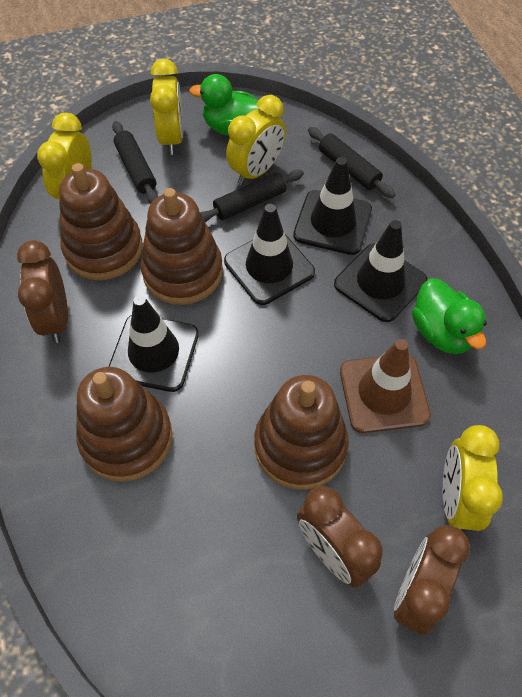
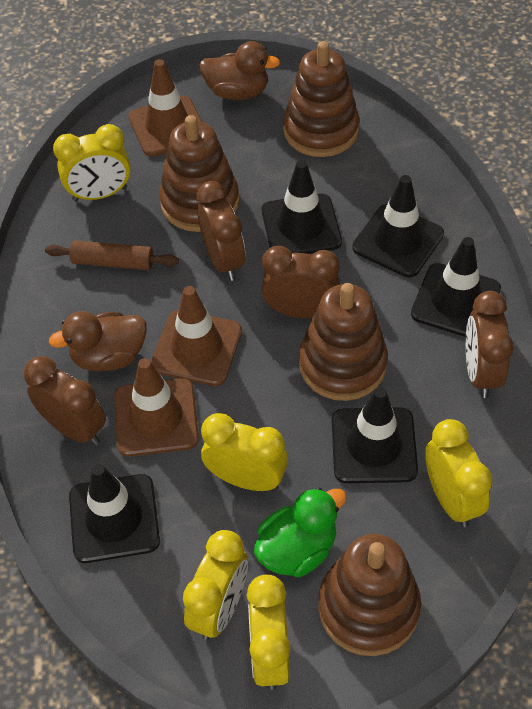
black rolling pin: [112,121,158,203] [200,170,304,222] [308,127,396,198] = 3 -> none = 0
black traffic cone: [108,295,199,392] [224,204,315,305] [293,157,372,255] [334,220,427,322] = 4 -> [69,464,160,563] [262,160,342,254] [332,387,418,483] [352,175,444,277] [411,237,501,337] = 5
brown clock: [17,240,68,343] [297,486,383,588] [394,525,470,635] = 3 -> [24,356,106,445] [196,181,245,281] [261,246,340,318] [466,291,514,398] = 4
brown duck: none = 0 -> [49,311,147,371] [200,41,280,100] = 2
brown rolling pin: none = 0 -> [45,240,179,270] = 1
brown traffic cone: [340,339,431,433] = 1 -> [114,358,199,457] [128,59,202,157] [151,286,242,386] = 3
green duck: [189,74,259,136] [412,278,487,354] = 2 -> [254,488,347,577] = 1
yellow clock: [37,113,92,199] [150,58,183,155] [226,95,286,185] [443,425,503,531] = 4 -> [53,124,131,201] [183,530,248,640] [201,413,288,491] [247,575,291,690] [425,419,493,527] = 5

